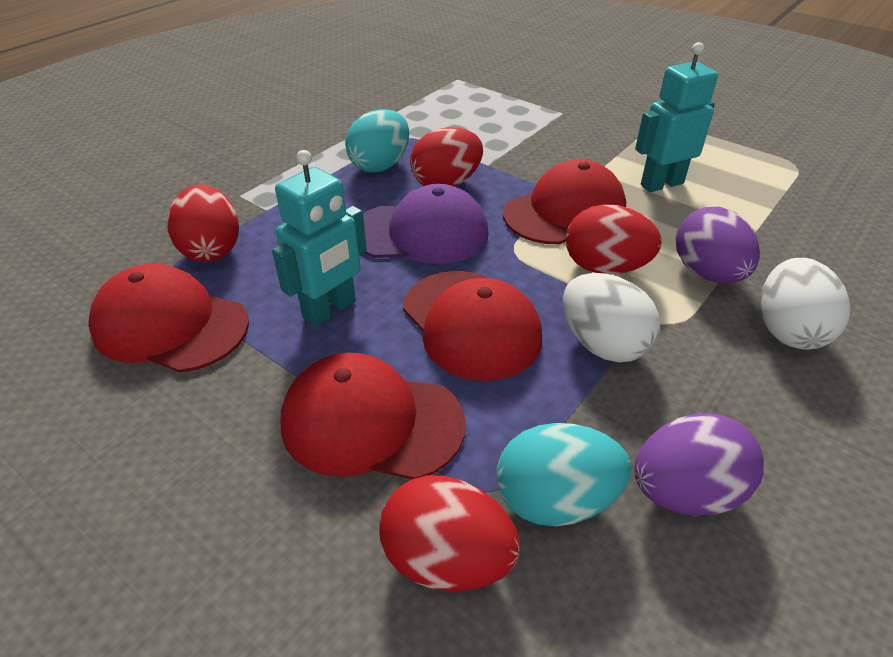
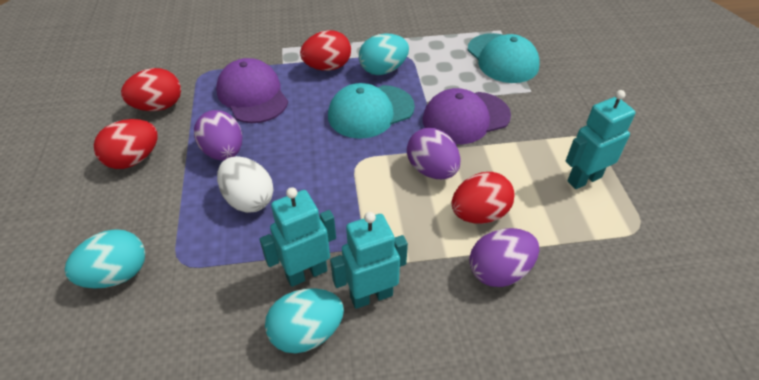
purple cap: [363,184,489,264] = 1 -> [216,58,288,123] [423,88,511,144] = 2
purple egg: [634,413,764,515] [676,207,760,283] = 2 -> [194,110,242,160] [407,128,461,179] [469,228,539,287] = 3
red cap: [88,264,249,373] [281,353,466,480] [403,271,542,381] [503,159,626,244] = 4 -> none = 0
turquoise cap: none = 0 -> [328,83,415,139] [467,33,540,83] = 2
turquoise egg: [345,109,409,173] [497,423,631,526] = 2 -> [64,229,145,289] [265,288,344,353] [359,33,409,75] = 3
turquoise robot: [272,150,367,327] [635,42,718,192] = 2 -> [260,187,336,287] [330,212,408,309] [566,90,636,189] = 3
white egg: [563,273,660,362] [760,258,850,350] = 2 -> [217,156,274,213] = 1

